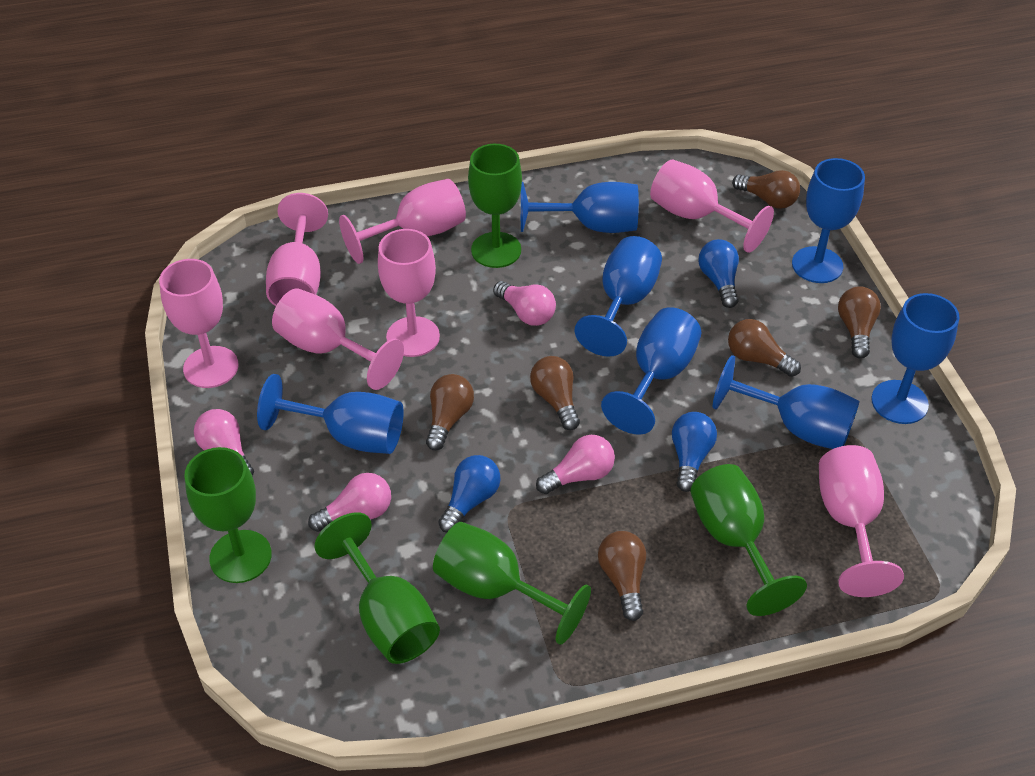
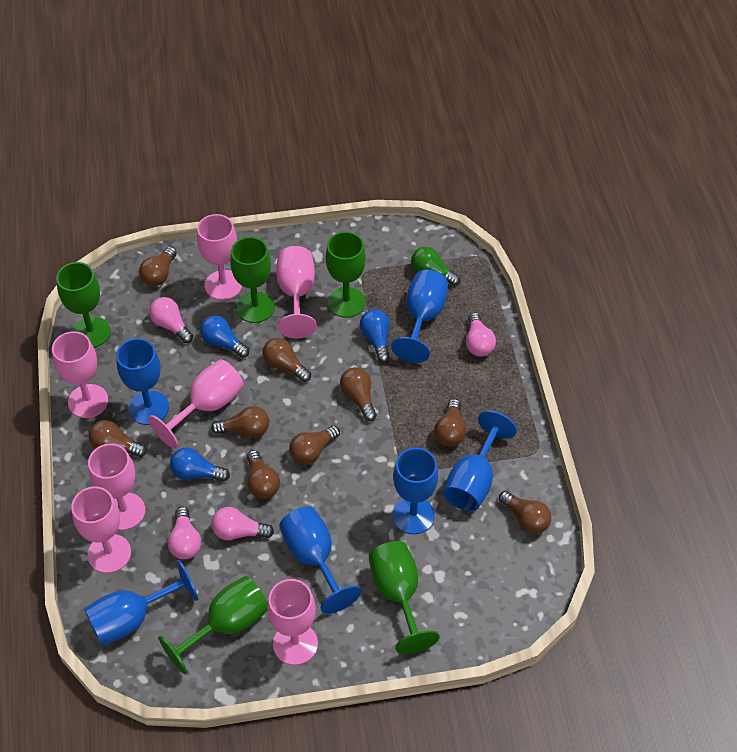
blue goblet: [257,374,404,454] [521,182,639,233] [575,236,662,357] [601,307,701,435] [713,355,860,449] [792,158,865,283] [871,293,959,424] = 7 -> [84,560,198,646] [116,338,169,425] [279,506,361,614] [391,270,448,363] [392,447,438,534] [443,411,517,511] = 6
brown light bulb: [426,374,474,451] [530,356,580,430] [598,531,646,621] [728,319,801,377] [732,170,800,209] [838,286,881,359] = 6 -> [89,420,147,457] [139,247,177,286] [211,406,269,438] [247,450,280,499] [262,338,311,382] [289,425,340,464] [340,367,377,421] [434,399,466,446] [499,491,551,534] = 9
green light bulb: none = 0 -> [411,246,460,286] = 1

